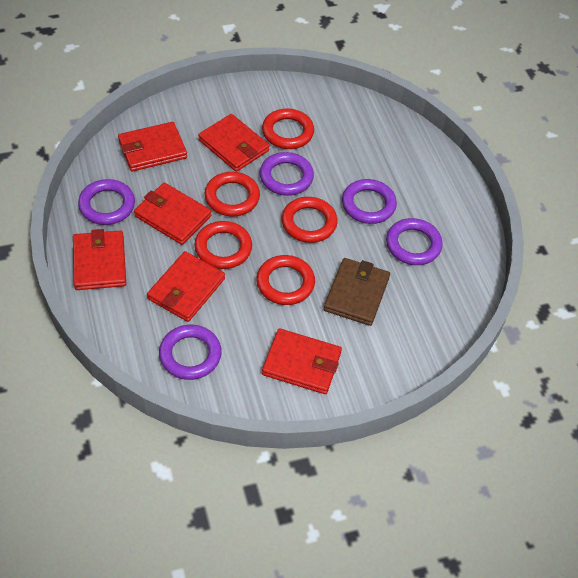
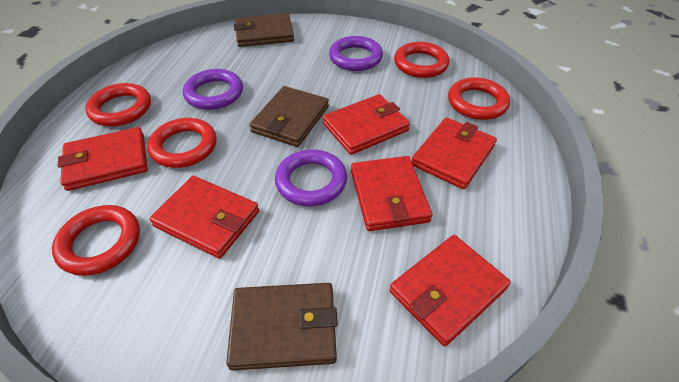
brown wallet: [324,258,390,326] = 1 -> [226,283,338,370] [234,13,294,47] [249,86,329,147] = 3
purple ring: [78,179,135,225] [159,325,222,380] [260,152,314,196] [342,179,397,224] [386,218,443,265] = 5 -> [183,69,243,110] [275,149,347,206] [329,36,383,71] = 3

